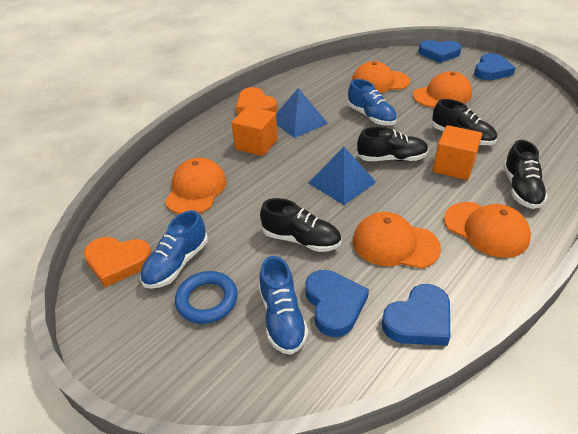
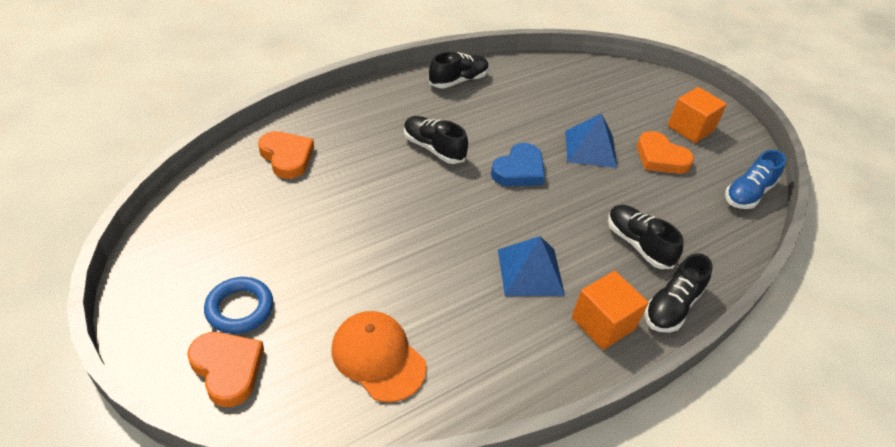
blue heart: [305,270,369,337] [382,284,450,346] [418,40,462,63] [474,53,515,80] = 4 -> [491,143,545,186] = 1
blue shoe: [140,210,208,289] [259,256,308,355] [347,79,397,125] = 3 -> [725,150,786,209] = 1
orange cap: [165,158,227,214] [352,61,410,93] [353,212,441,269] [413,71,472,108] [444,202,531,258] = 5 -> [331,311,427,402] = 1
orange heart: [84,237,151,287] [236,87,277,114] = 2 -> [187,332,264,407] [258,131,314,179] [637,131,694,174] = 3

